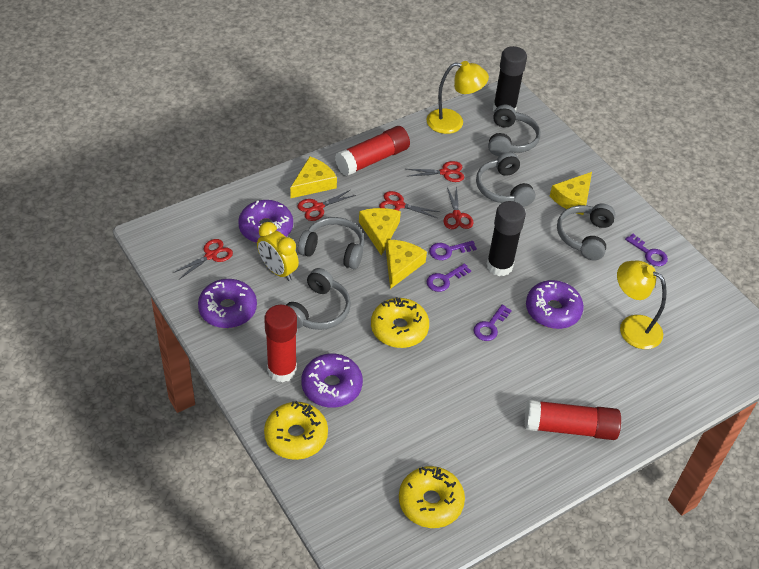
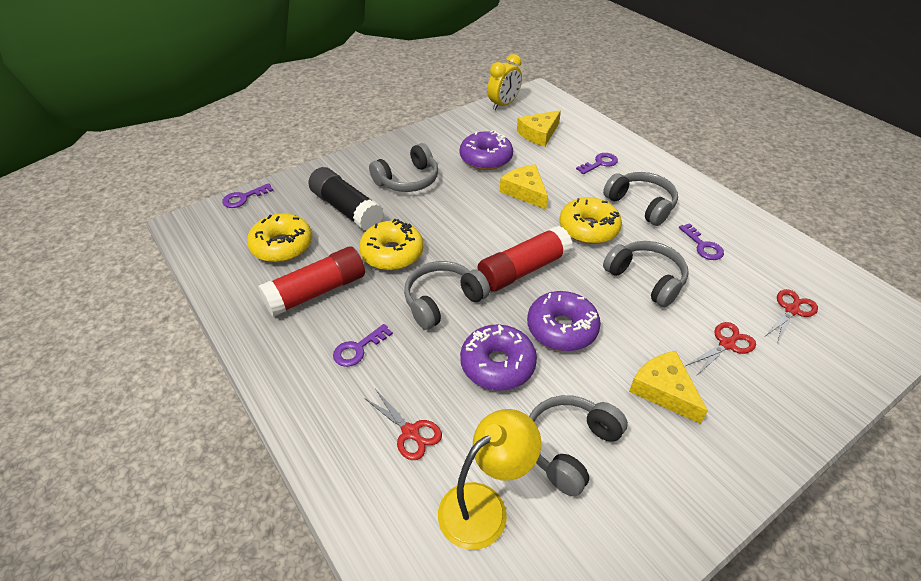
black glue stick: [486,201,526,276] [493,46,527,111] = 2 -> [308,167,384,230] = 1
purple donut: [198,279,257,328] [238,200,293,243] [301,353,363,408] [526,280,584,329] = 4 -> [460,130,513,170] [460,324,537,391] [527,291,601,351] = 3
red glue stick: [264,305,297,382] [335,126,410,176] [525,399,621,440] = 3 -> [258,246,365,317] [478,226,573,292] = 2
red scissors: [173,239,233,279] [297,190,356,221] [379,191,440,218] [406,161,464,182] [444,186,473,229] = 5 -> [364,389,442,460] [686,322,756,375] [765,289,818,344] = 3
yellow cheese: [290,157,337,198] [359,208,401,256] [386,240,427,289] [550,172,592,215] = 4 -> [500,164,548,209] [517,110,561,147] [629,351,708,424] = 3
yellow lamp: [427,61,489,134] [617,261,667,349] = 2 -> [438,409,541,550] = 1

